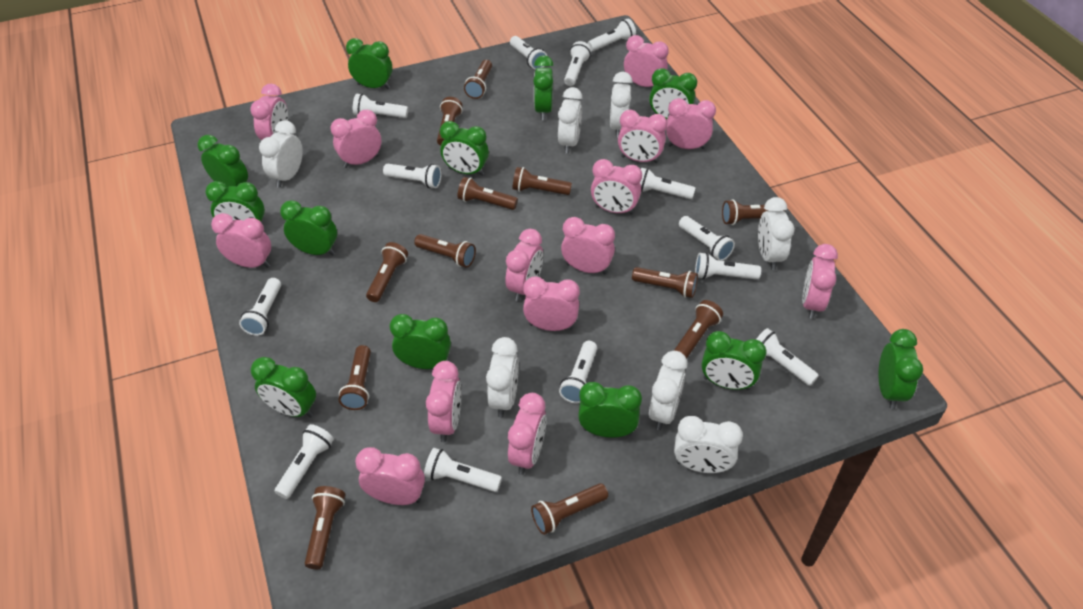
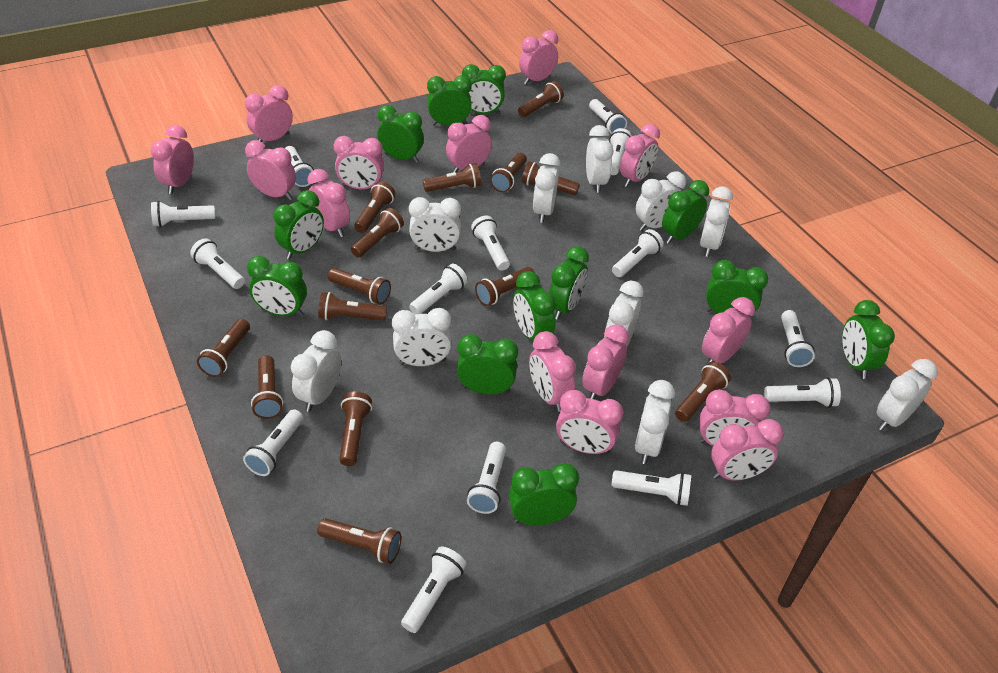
brown flashlight: [305,486,345,569] [339,345,371,410] [366,242,408,302] [414,234,476,268] [437,97,463,146] [457,177,518,210] [464,60,492,99] [512,167,572,195] [531,483,608,535] [632,267,698,298] [674,300,723,359] [722,199,785,225] = 12 -> [197,319,250,377] [251,355,283,419] [317,518,401,564] [318,292,387,321] [328,268,391,305] [339,391,372,466] [351,208,404,257] [354,181,395,233] [423,163,481,192] [475,267,535,306] [490,153,527,192] [518,81,564,117] [522,161,580,195] [675,362,731,422] = 14
white clock: [259,120,303,188] [486,337,519,417] [558,87,582,154] [610,72,633,137] [649,351,687,430] [674,416,743,473] [758,197,795,270] = 7 -> [291,330,341,412] [392,308,452,366] [409,197,461,252] [533,153,560,223] [586,125,613,193] [604,281,644,346] [635,380,675,464] [636,171,686,231] [700,187,733,257] [876,359,938,431] = 10
white flashlight: [239,278,281,336] [274,424,334,499] [353,94,408,118] [383,164,441,188] [424,448,502,492] [510,36,547,70] [559,341,597,403] [564,41,591,86] [588,19,636,51] [640,167,695,199] [679,216,735,261] [695,252,761,280] [756,328,819,386] = 13 -> [151,201,216,227] [190,238,245,289] [243,409,303,476] [285,146,314,187] [401,547,467,633] [409,264,468,314] [467,442,506,514] [471,215,510,271] [589,99,627,134] [609,128,632,175] [612,229,663,277] [612,470,691,506] [764,377,841,408] [781,310,815,367] = 14

